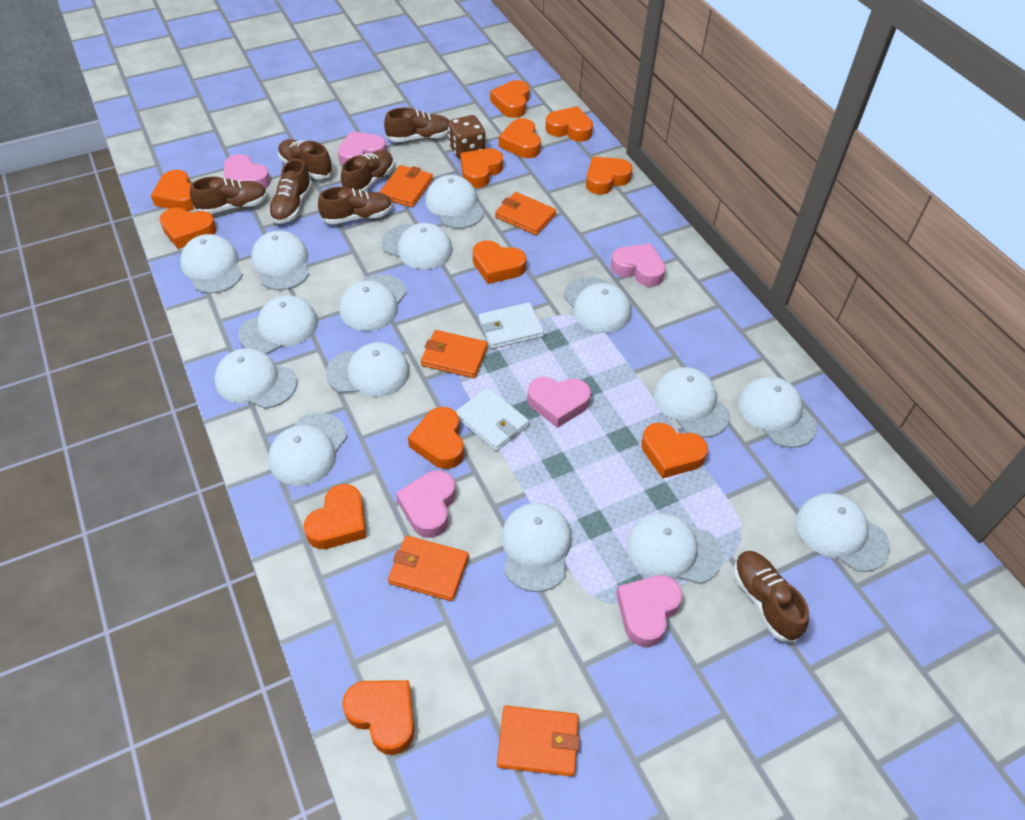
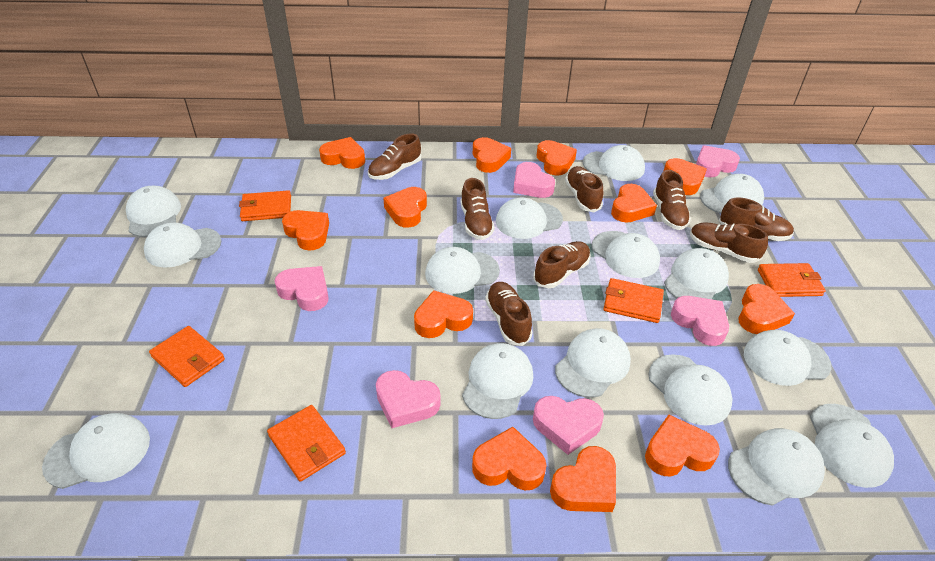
brown dice: [448,115,485,159] = 1 -> none = 0
brown shoe: [190,176,268,214] [268,159,312,224] [278,139,333,179] [318,186,393,224] [341,150,394,192] [384,107,449,142] [733,551,809,642] = 7 -> [368,133,422,180] [460,178,495,240] [485,282,533,346] [533,241,591,288] [565,166,603,212] [653,170,691,230] [690,222,768,263] [719,198,794,241] = 8
white wallet: [455,387,529,451] [479,302,544,349] = 2 -> none = 0

